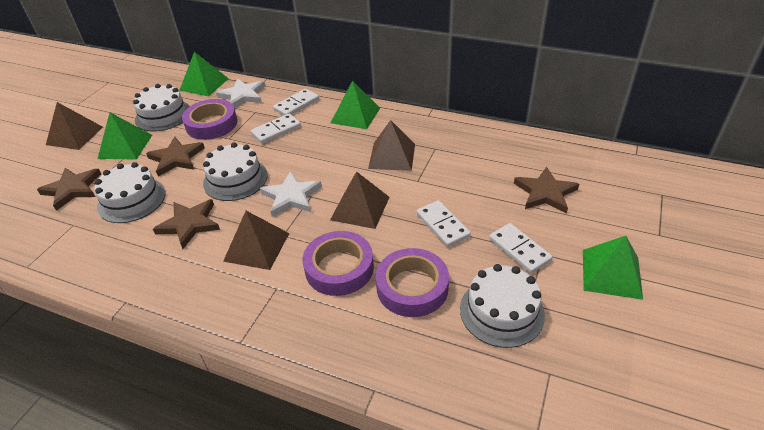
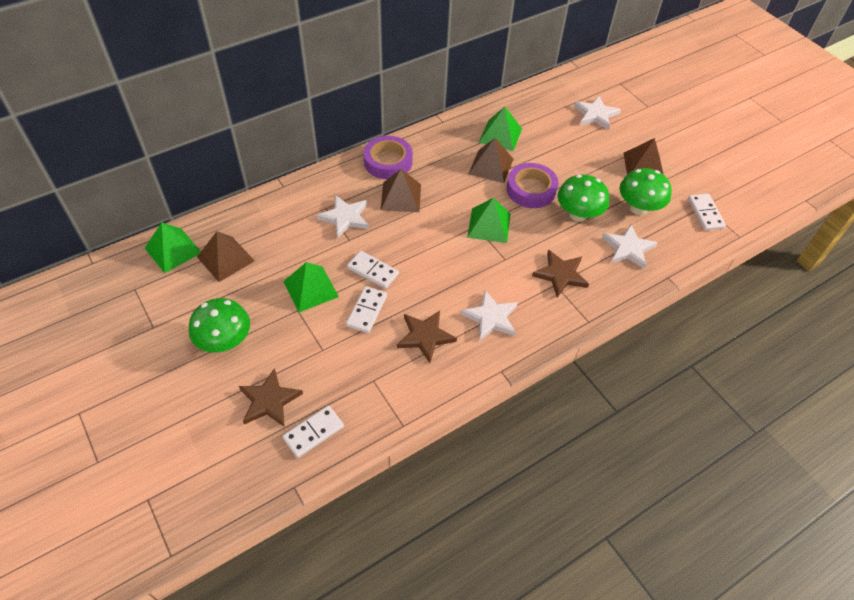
brown star: [37,168,101,211] [146,137,205,177] [153,199,220,249] [514,167,579,214] = 4 -> [239,368,303,426] [397,311,457,363] [532,250,589,297] = 3
green mushroom: none = 0 -> [189,298,250,353] [557,174,609,222] [620,168,672,215] = 3
purple tape: [182,99,237,140] [303,231,374,296] [376,248,449,317] = 3 -> [363,136,413,179] [507,163,559,208] = 2
white cake: [94,162,166,223] [133,84,190,132] [203,142,268,201] [460,264,545,348] = 4 -> none = 0
white star: [216,78,265,108] [260,171,322,217] = 2 -> [317,195,369,239] [461,290,518,341] [574,96,621,130] [602,224,657,269] = 4

